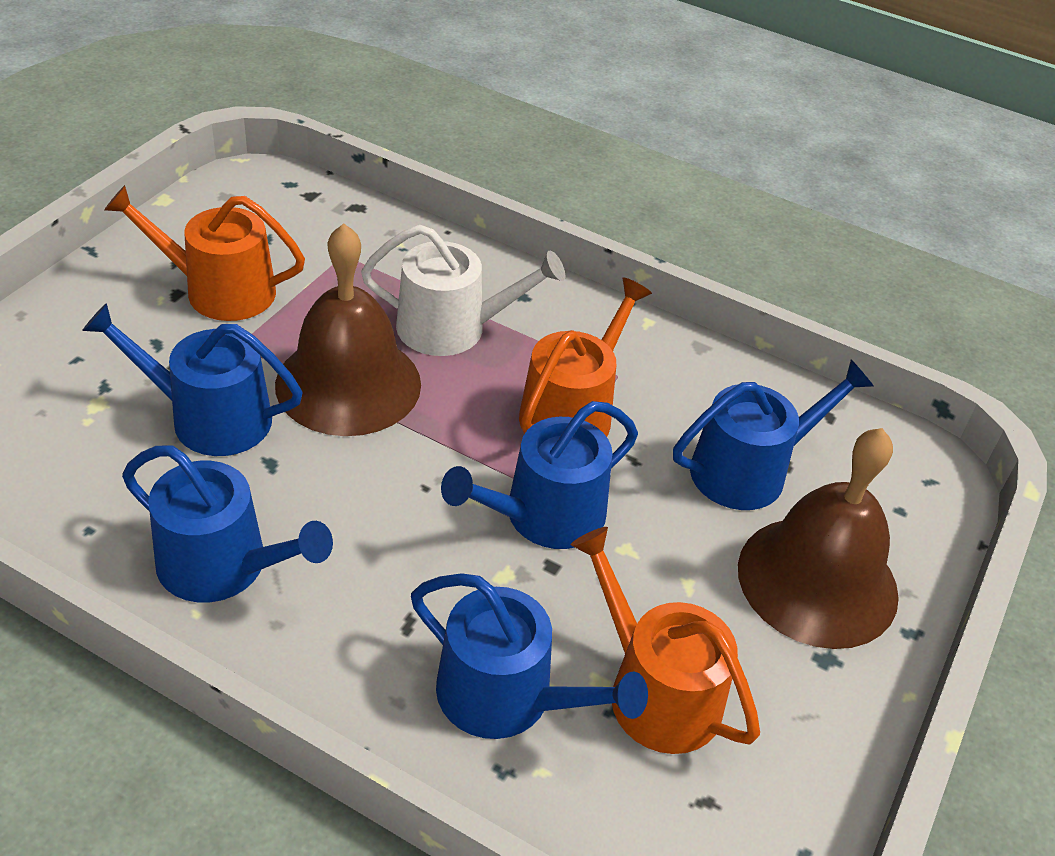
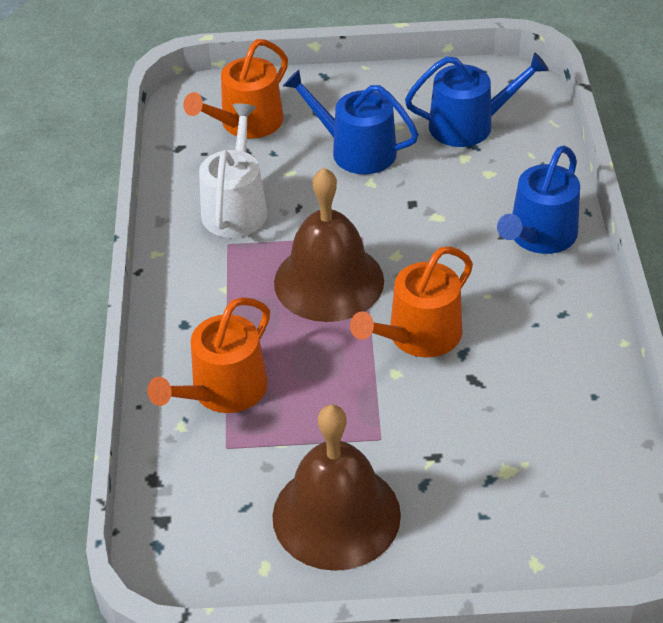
blue watering can: [82,303,303,456] [122,445,333,603] [411,573,648,739] [441,401,638,549] [673,360,874,510] = 5 -> [283,70,419,174] [405,52,549,147] [497,146,580,254] = 3

